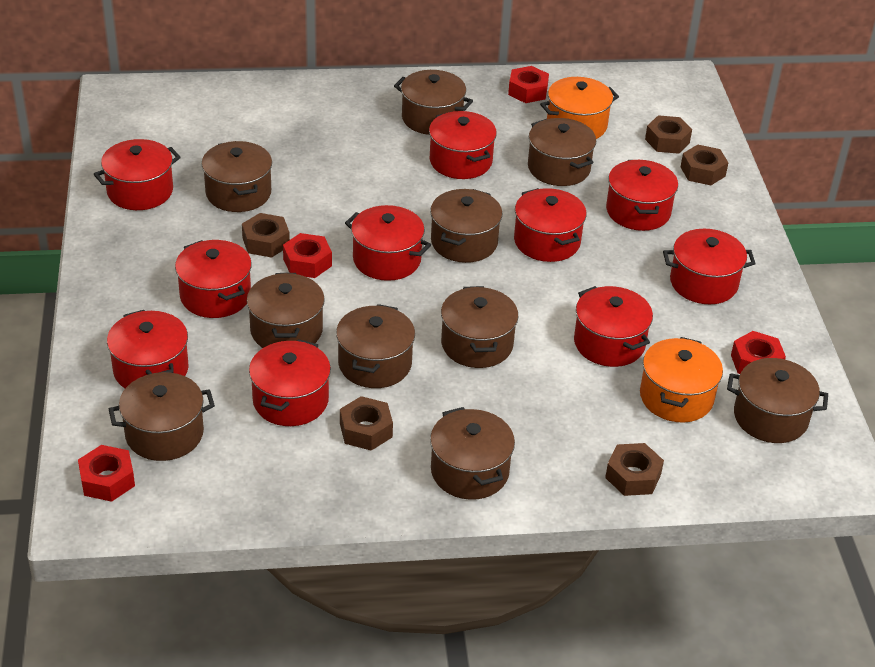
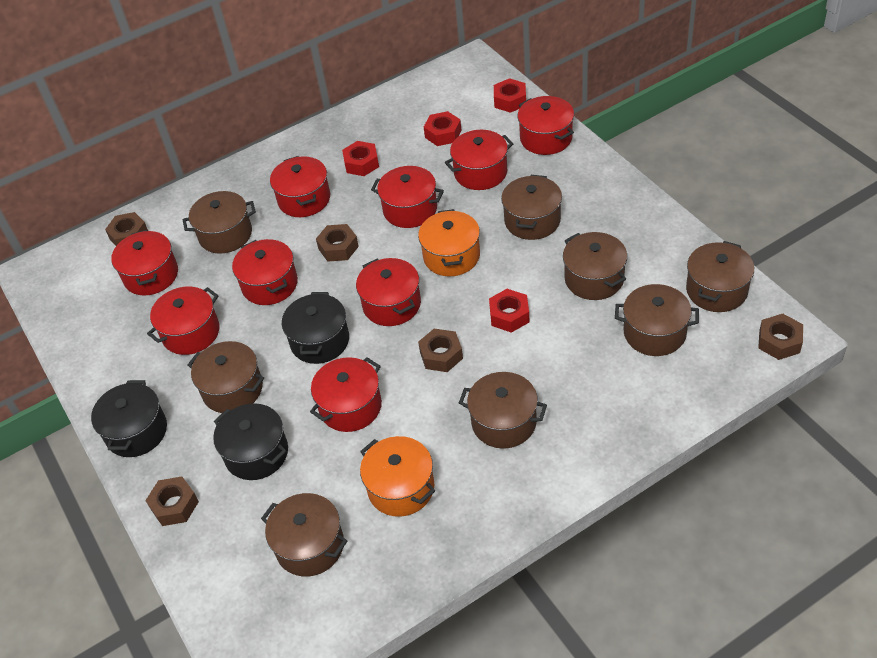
black pot: none = 0 -> [91,380,167,457] [213,403,288,480] [282,292,349,364] = 3
brown pot: [109,372,215,461] [202,141,272,212] [247,273,325,348] [336,304,415,388] [394,70,473,135] [430,189,502,263] [430,407,515,500] [441,286,519,368] [528,118,596,186] [727,358,828,443] = 10 -> [183,191,256,254] [187,341,264,413] [261,493,347,577] [459,372,547,449] [501,175,562,240] [563,232,627,300] [615,284,699,356] [686,241,754,312] = 8
red pot: [94,139,181,210] [107,310,188,388] [175,240,252,318] [249,339,331,426] [345,205,431,281] [429,111,497,179] [514,188,586,262] [574,286,653,367] [606,160,678,231] [663,229,756,304] = 10 -> [111,230,178,296] [147,287,219,355] [232,239,298,305] [270,156,330,217] [310,357,382,432] [356,258,421,326] [371,166,444,228] [445,130,513,190] [517,96,574,155] = 9

